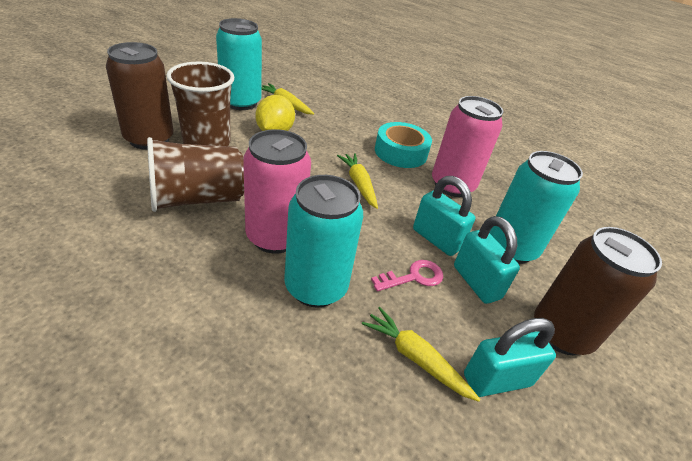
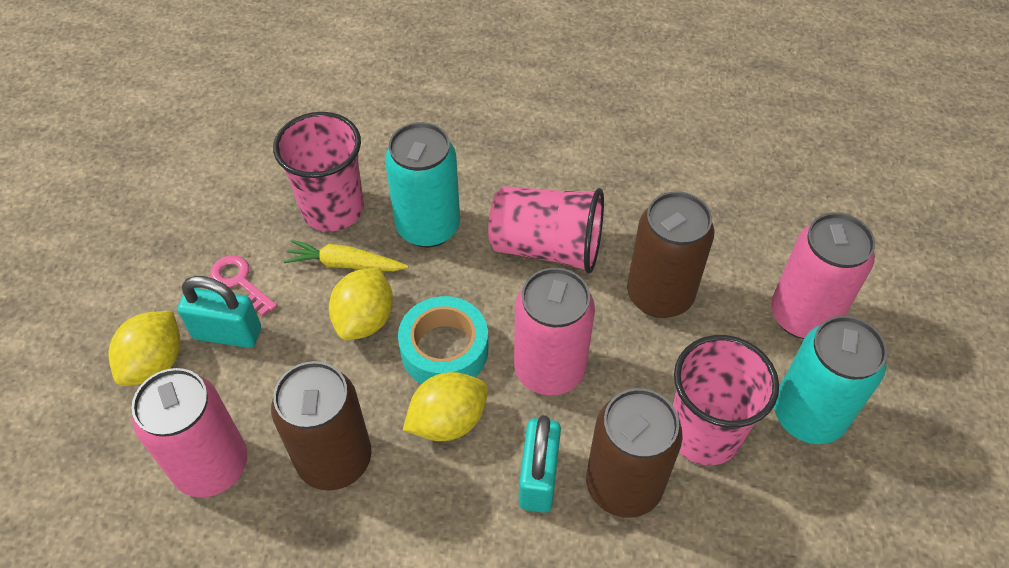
brown can: [106,42,173,150] [534,227,662,355] = 2 -> [271,361,371,491] [586,388,683,518] [627,191,714,318] = 3
brown cup: [147,137,244,212] [166,62,234,146] = 2 -> none = 0
pink can: [243,129,311,254] [432,96,503,197] = 2 -> [131,368,247,497] [514,268,595,395] [771,213,875,339] = 3
pink cup: none = 0 -> [273,112,364,232] [488,186,604,273] [673,335,779,465] = 3
turquoise can: [216,18,262,110] [284,175,363,308] [489,151,583,264] = 3 -> [385,122,460,248] [774,316,887,444] = 2
turquoise padlock: [413,176,475,256] [454,216,520,304] [464,318,556,397] = 3 -> [177,276,261,348] [519,415,561,513] = 2
yellow carrot: [262,83,314,115] [337,153,378,209] [362,307,481,402] = 3 -> [284,240,408,271] = 1
yellow lemon: [256,95,295,131] = 1 -> [108,311,181,386] [329,268,393,340] [403,372,488,441] = 3

